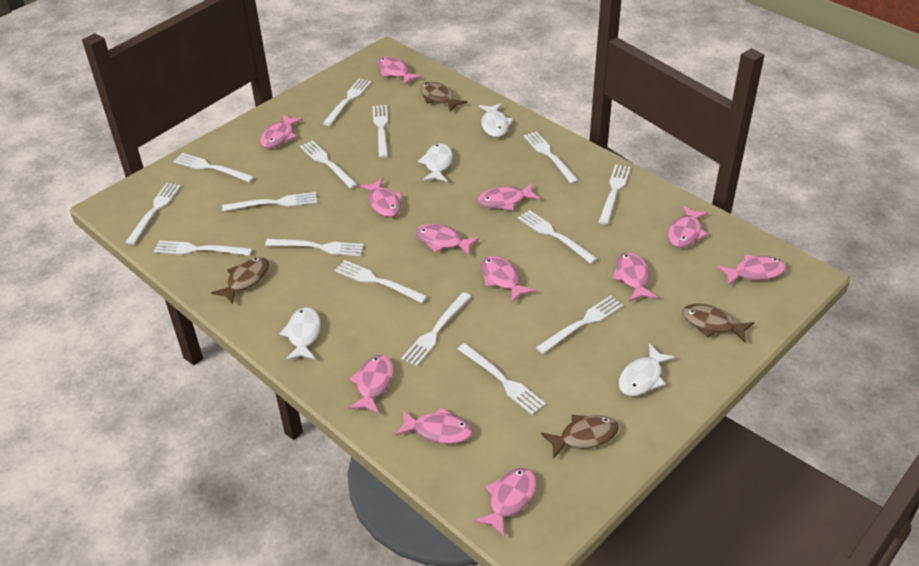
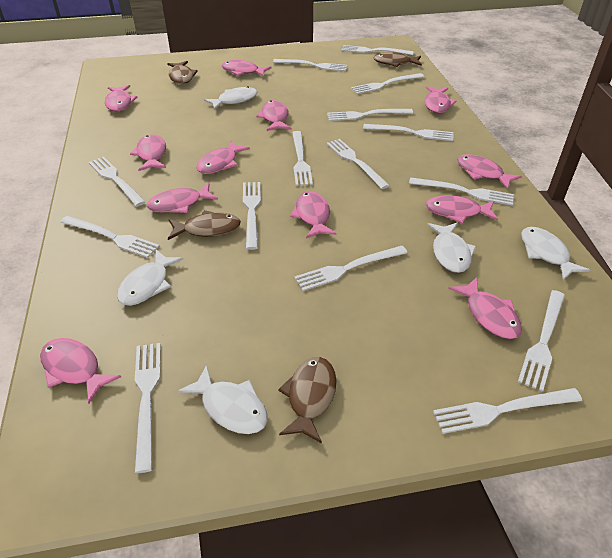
white fish: [279,307,321,361] [418,143,453,182] [479,103,513,137] [619,344,676,396] = 4 -> [117,250,183,306] [178,365,268,434] [204,86,257,110] [427,223,476,273] [521,227,590,281] = 5

